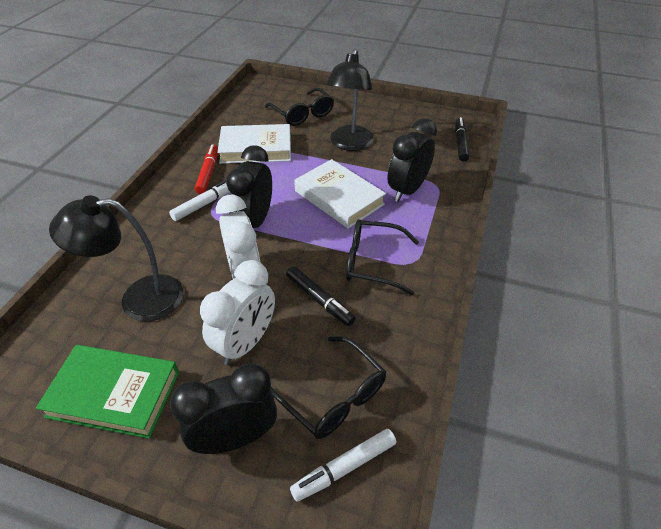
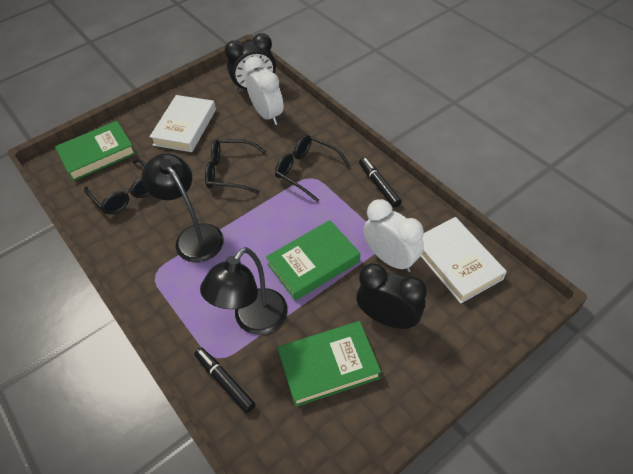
black clock: [170,363,277,454] [226,145,272,228] [387,118,437,202] = 3 -> [225,33,276,93] [356,263,427,329] = 2
green book: [36,345,179,439] = 1 -> [55,121,136,181] [266,220,360,301] [277,321,381,407] = 3
red marker: [195,144,218,194] = 1 -> none = 0
white marker: [169,180,229,221] [290,429,396,502] = 2 -> none = 0

